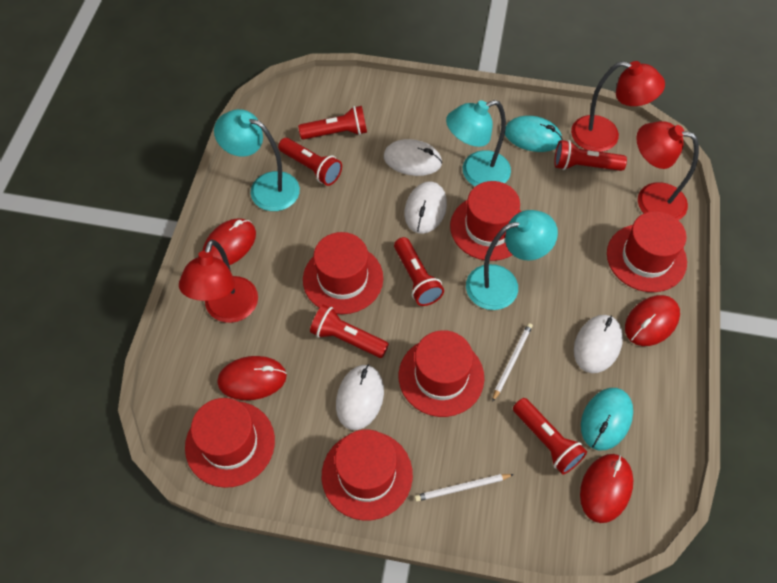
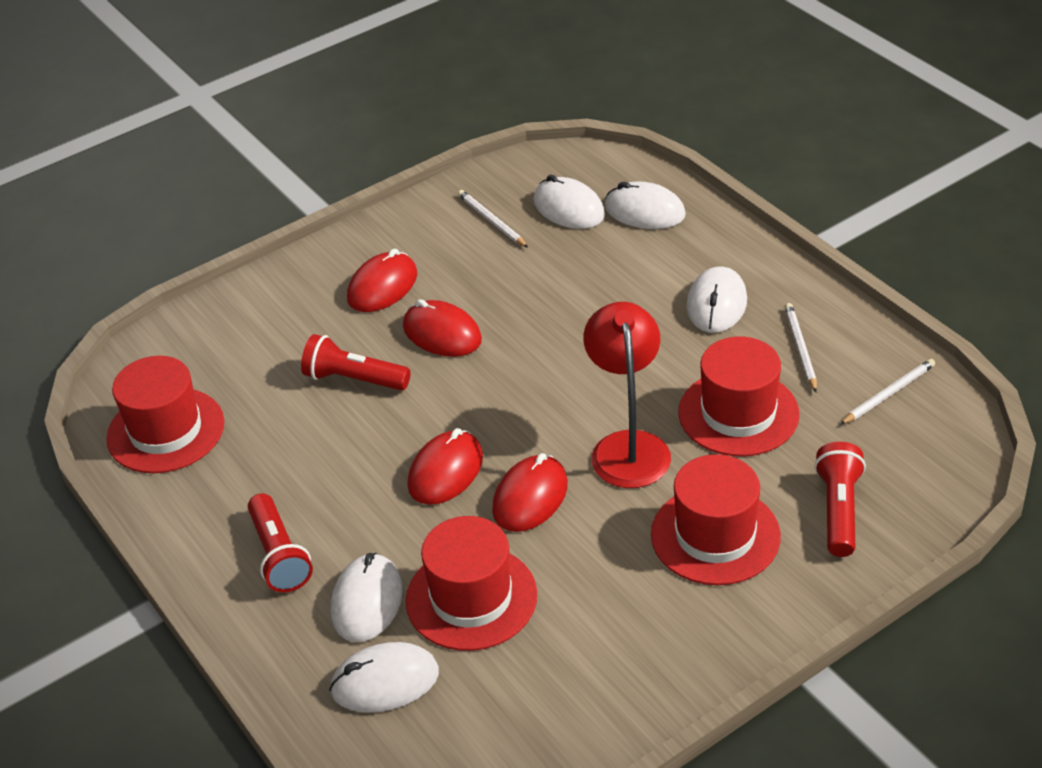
red flashlight: [278,138,342,186] [298,106,367,140] [310,304,389,358] [394,237,444,306] [513,398,587,475] [554,140,627,171] = 6 -> [248,493,313,593] [301,334,411,391] [814,442,866,557] = 3
red hat: [185,398,275,488] [303,232,383,314] [322,429,413,520] [399,330,484,417] [450,181,522,261] [607,211,687,292] = 6 -> [106,356,224,473] [406,516,537,651] [651,454,781,585] [679,337,800,456] = 4
red lamp: [179,240,258,323] [571,61,665,152] [636,121,699,220] = 3 -> [583,302,671,488] = 1
turquoise lamp: [214,109,300,211] [446,100,511,187] [466,210,558,310] = 3 -> none = 0
turquoise mouse: [505,116,563,152] [581,388,633,450] = 2 -> none = 0
white mouse: [336,365,384,430] [384,139,442,176] [405,181,447,234] [574,315,623,373] = 4 -> [329,642,439,712] [331,553,403,642] [533,175,605,229] [605,181,686,229] [686,267,747,333] = 5
white pencil: [415,474,514,501] [492,323,533,402] = 2 -> [458,190,528,248] [785,303,817,392] [840,359,935,425] = 3

